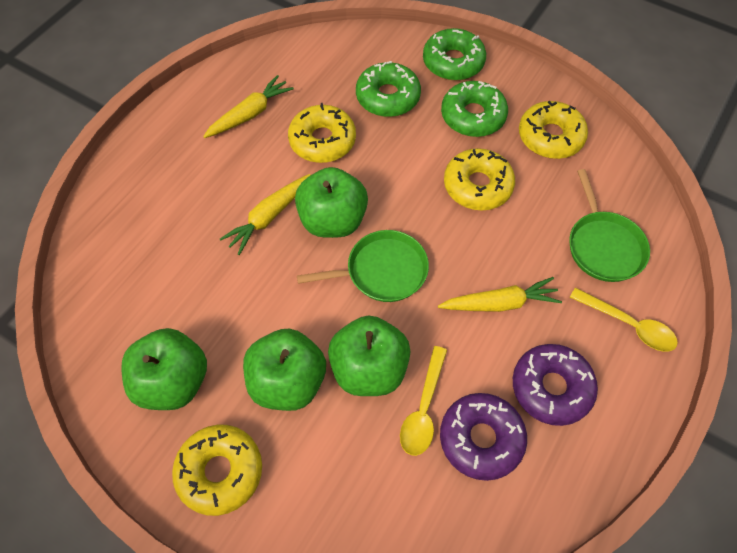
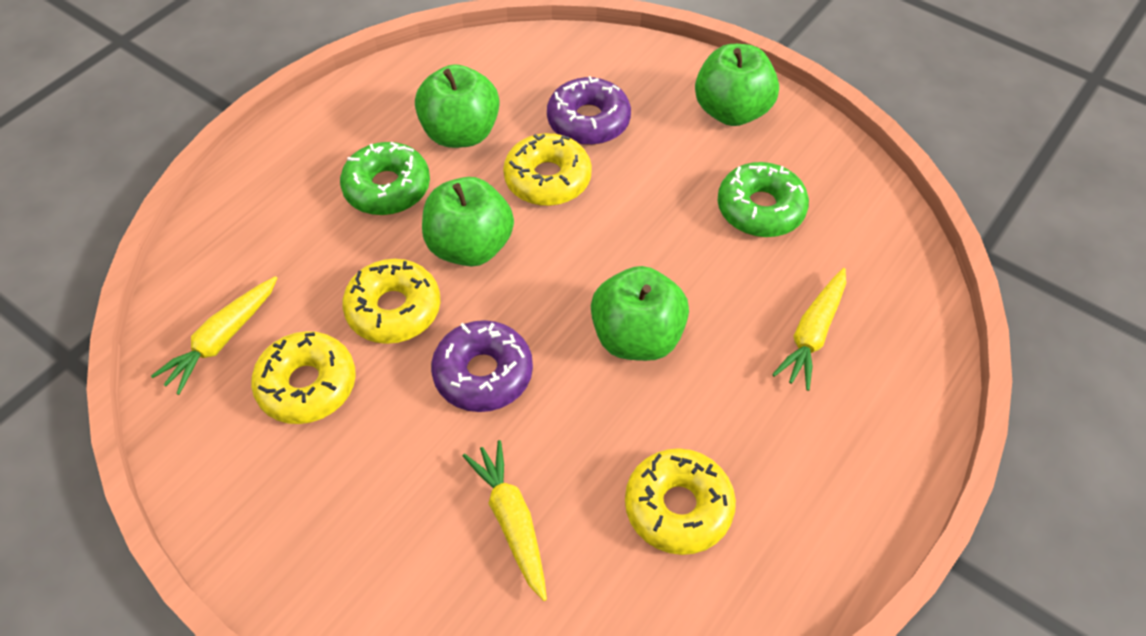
green donut: [356,61,421,117] [423,28,486,80] [441,81,508,137] = 3 -> [340,142,430,215] [717,162,809,237] = 2
green pan: [297,230,429,302] [569,169,650,282] = 2 -> none = 0
yellow spoon: [400,346,447,456] [570,288,678,352] = 2 -> none = 0

